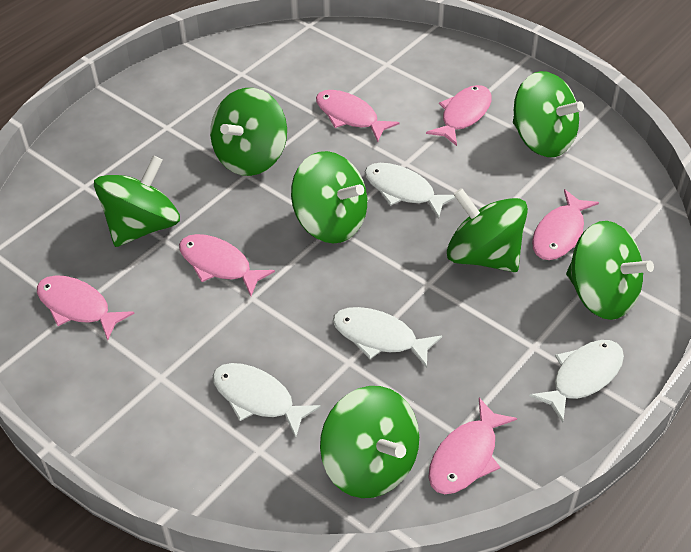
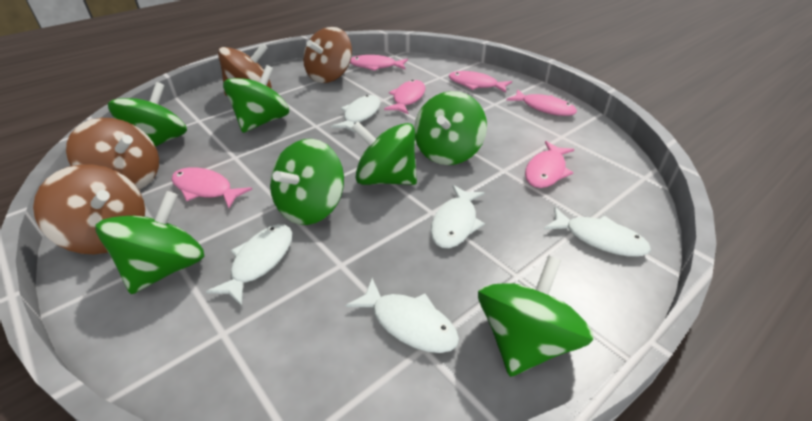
brown spinning top: none = 0 -> [33,164,145,254] [66,118,159,190] [218,43,272,96] [303,27,352,83] = 4
white fish: [212,363,321,438] [333,307,442,368] [365,163,455,219] [529,340,624,422] = 4 -> [206,224,292,306] [331,95,380,133] [346,278,459,353] [431,185,485,248] [544,207,651,257] = 5

